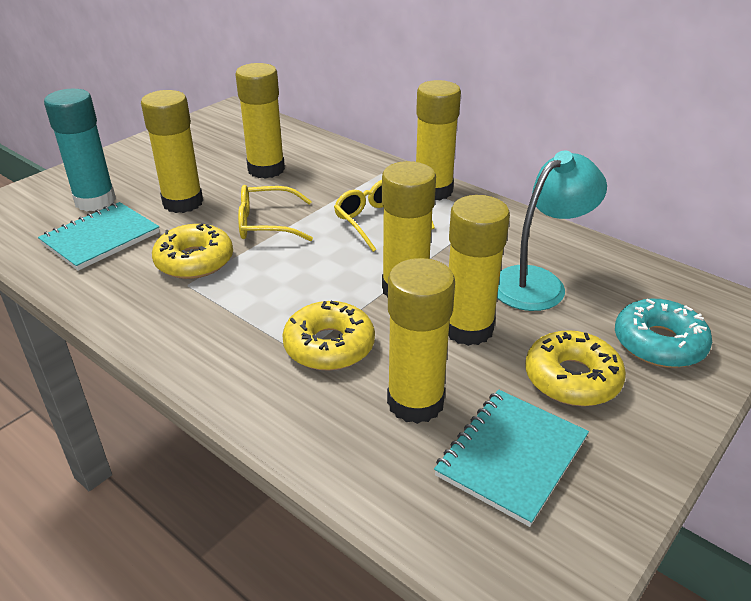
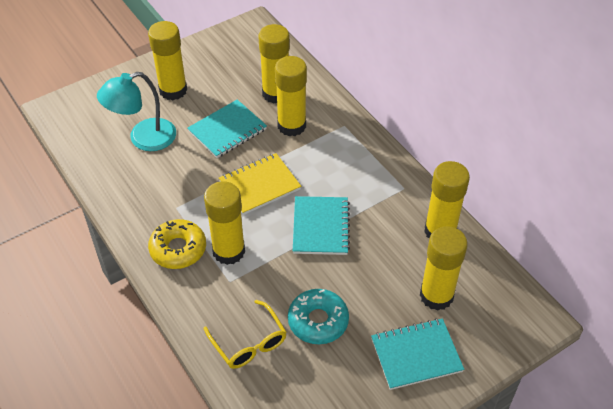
turquoise glue stick: [44,89,116,211] = 1 -> none = 0
turquoise notebook: [38,202,160,271] [434,389,589,527] = 2 -> [188,99,267,158] [293,196,350,255] [371,318,464,390] = 3
yellow donut: [152,223,233,279] [282,301,375,371] [525,330,626,406] = 3 -> [148,219,206,269] = 1
yellow glasses: [238,185,313,242] [334,180,435,252] = 2 -> [204,300,287,369] = 1
yellow notebook: none = 0 -> [219,153,301,215] = 1

